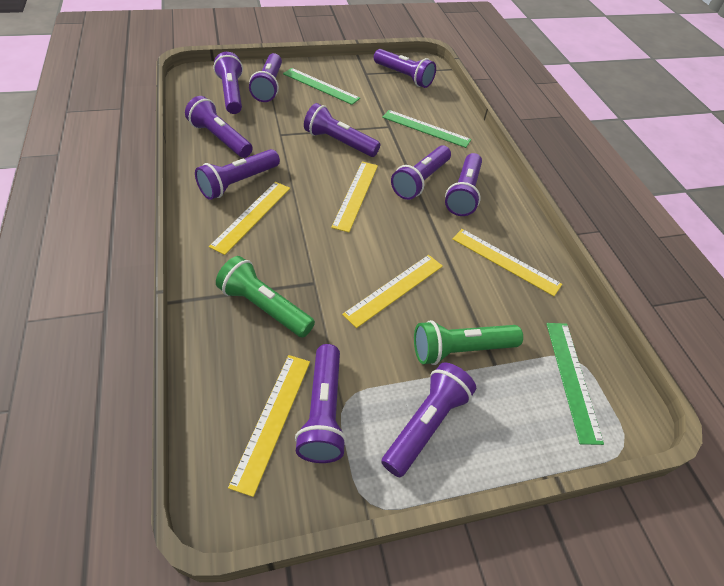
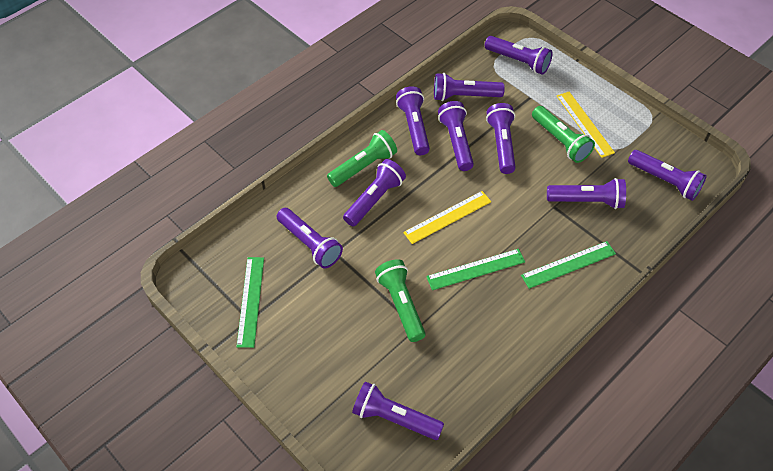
green flashlight: [216,256,315,337] [414,320,523,365] = 2 -> [327,130,397,187] [375,259,426,342] [532,106,595,163] = 3
yellow ruler: [209,182,290,255] [228,355,310,497] [331,162,378,232] [342,255,443,328] [453,229,562,296] = 5 -> [403,191,491,244] [557,92,615,158] = 2

